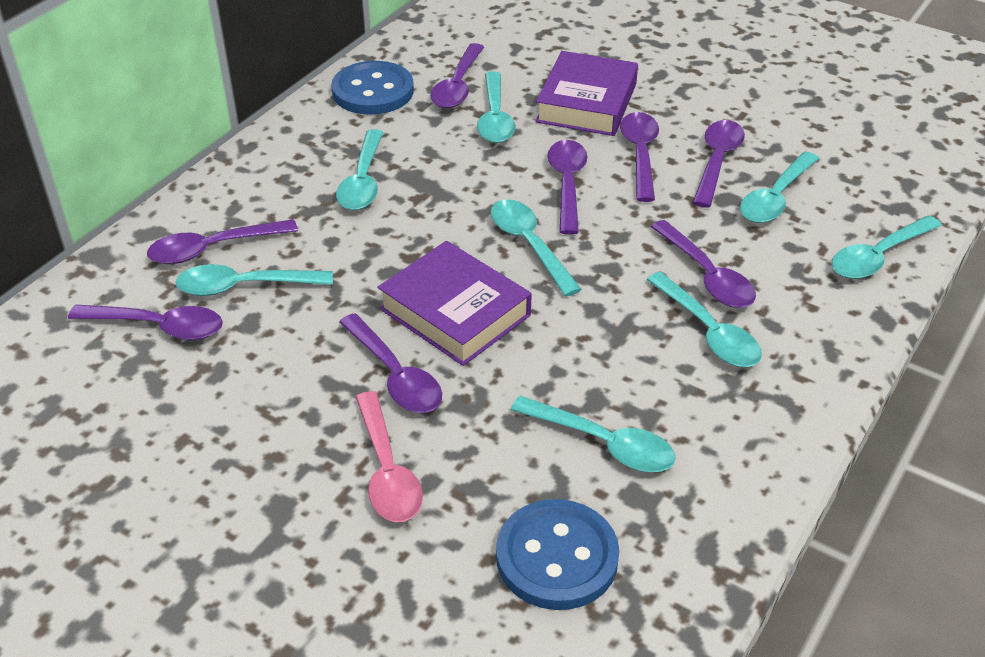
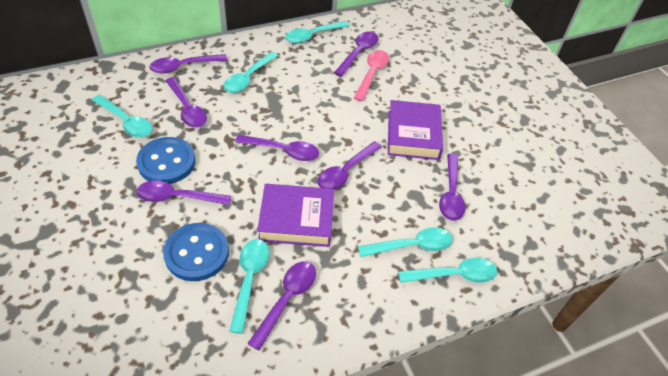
turquoise spoon: [175,264,333,296] [336,129,384,210] [477,72,516,143] [490,199,582,296] [511,396,676,472] [647,272,762,367] [740,152,819,223] [832,215,942,279] = 8 -> [92,95,152,138] [223,52,278,93] [229,239,269,334] [285,21,350,43] [358,227,453,257] [398,258,497,283] = 6

